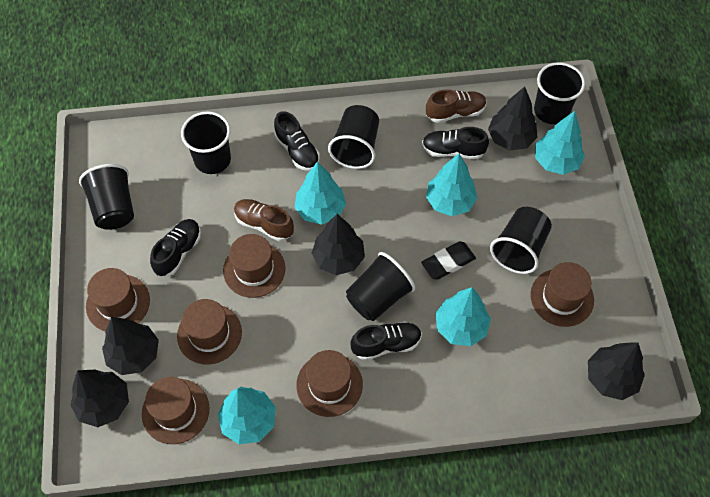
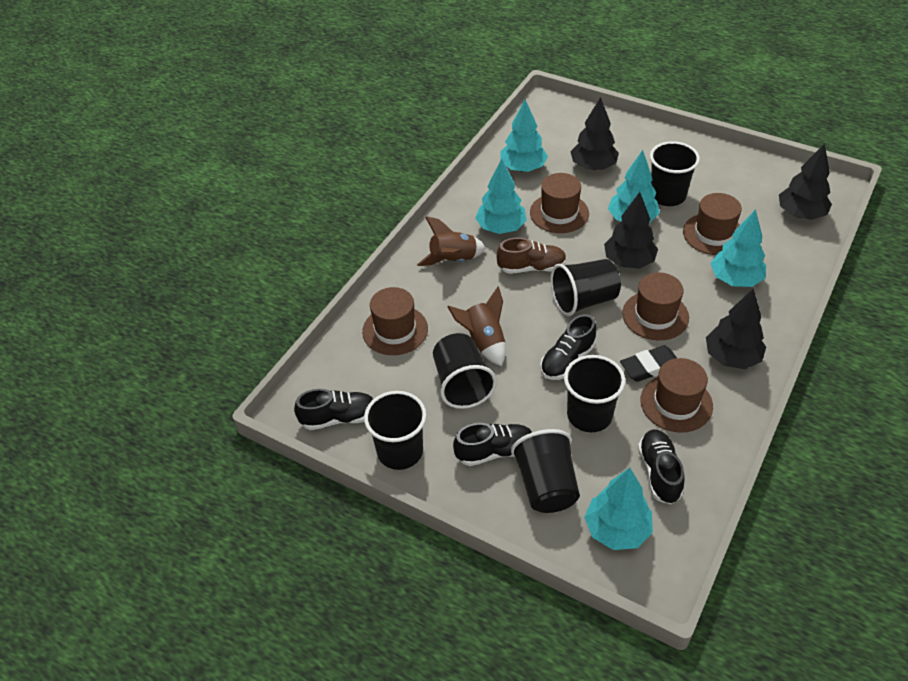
black tree: [71,369,129,427] [102,317,159,375] [312,214,365,275] [488,87,537,151] [588,342,645,400] = 5 -> [570,97,619,170] [604,192,658,269] [706,288,766,369] [779,143,832,220] = 4
brown hat: [86,268,150,331] [142,377,210,444] [177,299,242,364] [223,234,286,298] [296,350,363,417] [530,262,594,327] = 6 -> [362,287,428,355] [530,173,589,233] [622,272,689,340] [640,358,713,433] [683,193,742,255] = 5
brown rocket: none = 0 -> [417,216,486,266] [448,287,506,366] = 2
brown shoe: [234,199,294,241] [426,89,487,123] = 2 -> [497,238,567,274] = 1

